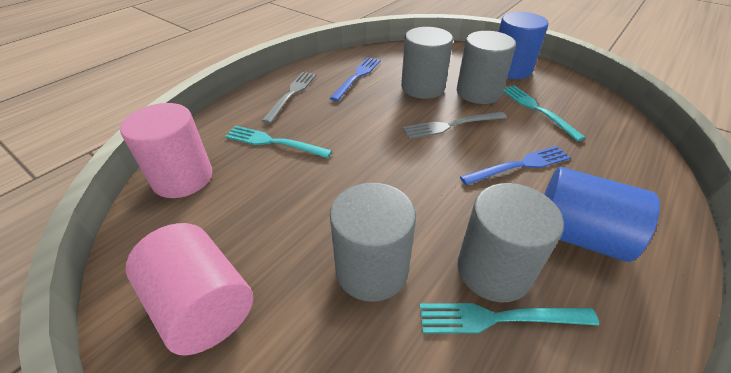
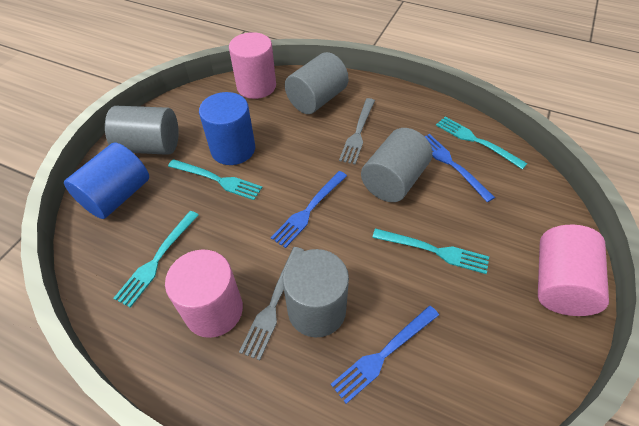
blue fork: [330,57,381,101] [460,146,571,185] = 2 -> [271,171,347,248] [331,306,439,404] [424,134,495,202] = 3
pink cylinder: [120,103,213,198] [126,223,253,356] = 2 -> [165,249,243,338] [229,32,276,99] [538,225,609,316] = 3
turquoise fork: [225,126,332,158] [420,303,599,333] [503,85,585,141] = 3 -> [113,211,198,308] [168,159,263,200] [372,228,489,274] [436,117,528,169] = 4

